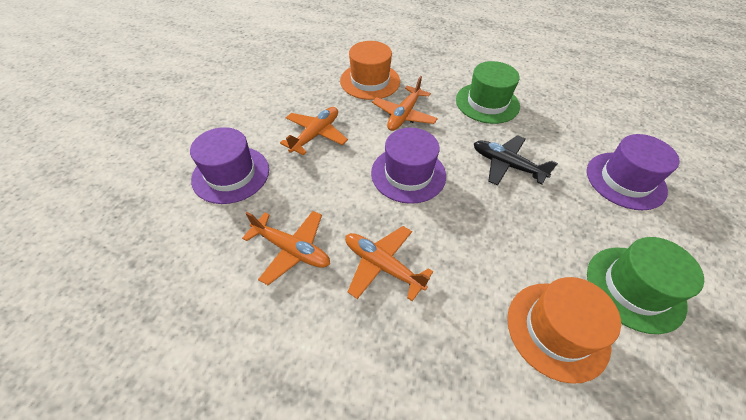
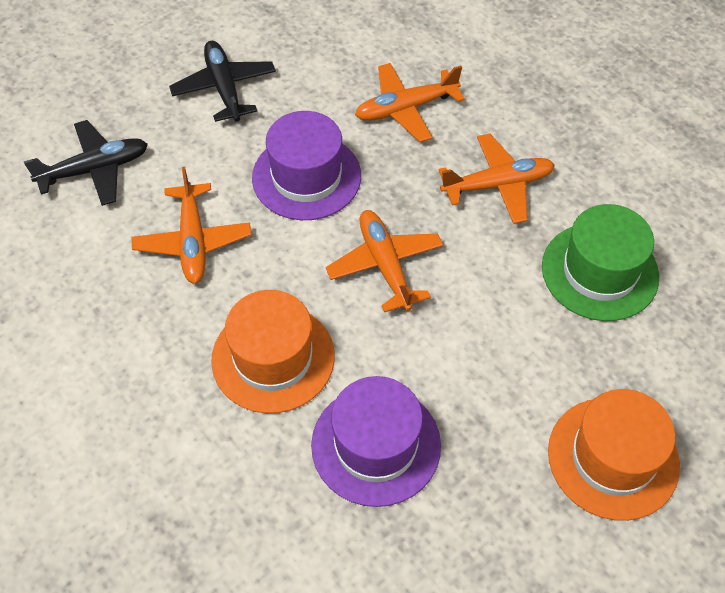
black plane: [474,135,558,186] = 1 -> [24,120,148,206] [169,41,276,122] = 2
green hat: [456,61,520,124] [587,237,704,334] = 2 -> [542,204,659,321] = 1
purple hat: [190,127,269,204] [371,128,446,204] [587,134,680,210] = 3 -> [252,111,361,220] [311,376,441,507] = 2

